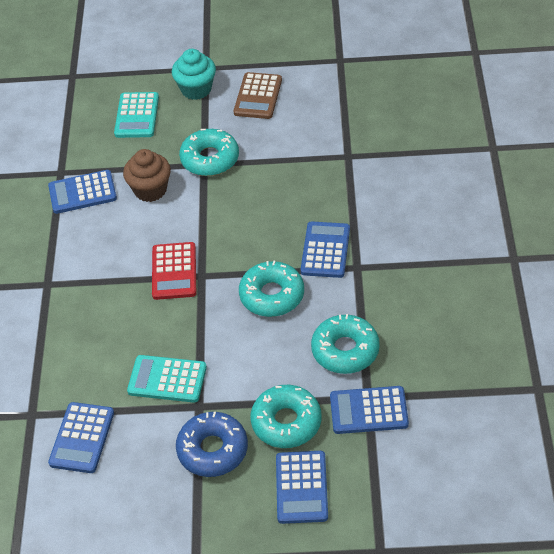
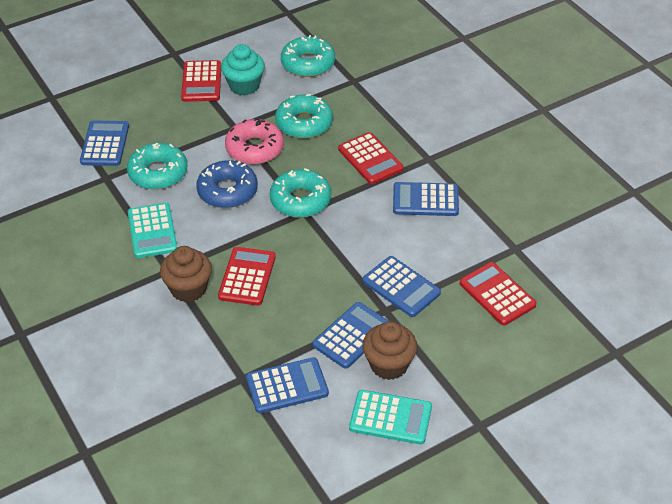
brown calculator: [234,72,282,119] = 1 -> none = 0
brown cupcake: [123,149,171,202] = 1 -> [160,246,212,302] [362,321,418,380] = 2
pink donut: none = 0 -> [225,118,284,164] = 1
red calculator: [152,242,196,300] = 1 -> [181,60,221,102] [218,247,276,306] [338,132,403,184] [460,262,536,325] = 4

